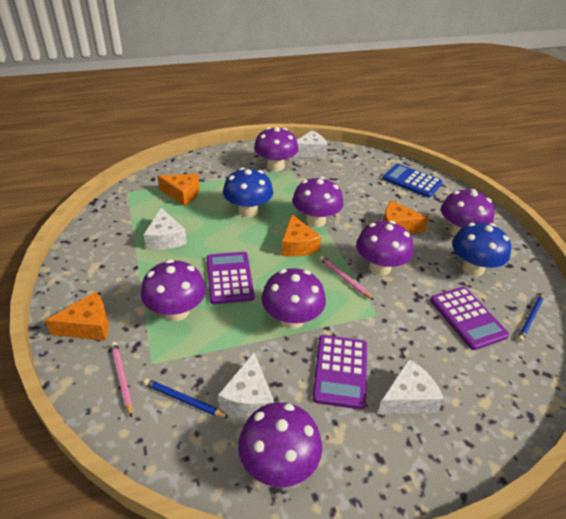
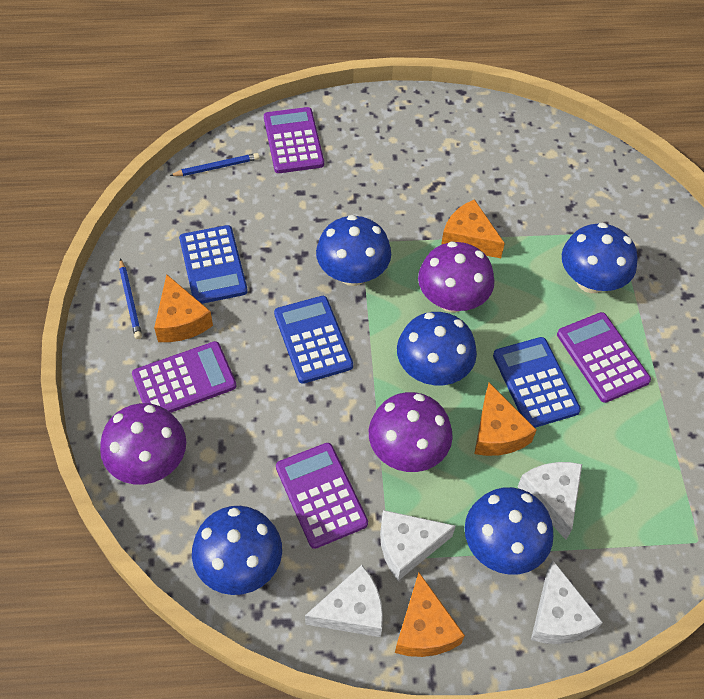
blue calculator: [383,164,443,198] = 1 -> [179,225,248,304] [274,296,353,384] [493,337,581,428] = 3
blue mushroom: [223,167,273,217] [452,222,511,276] = 2 -> [192,506,282,595] [316,215,391,286] [397,312,477,385] [465,487,554,575] [562,222,638,293] = 5
pink pencil: [111,342,132,418] [320,256,374,300] = 2 -> none = 0
purple calculator: [207,252,254,304] [313,335,367,410] [430,287,509,350] = 3 -> [132,341,236,413] [264,107,324,173] [276,443,368,549] [557,312,651,403] = 4
purple mushroom: [141,259,206,321] [238,402,322,487] [254,127,298,171] [262,268,326,329] [292,177,343,227] [356,221,413,275] [441,189,495,237] = 7 -> [100,403,186,485] [369,392,453,472] [418,241,494,312] = 3

